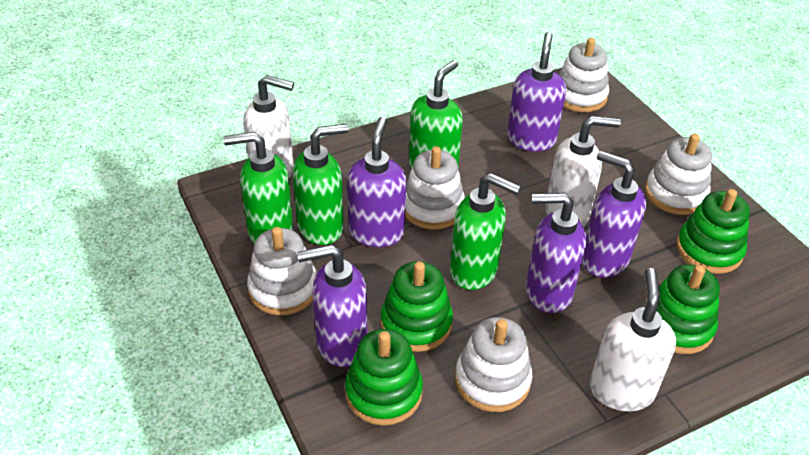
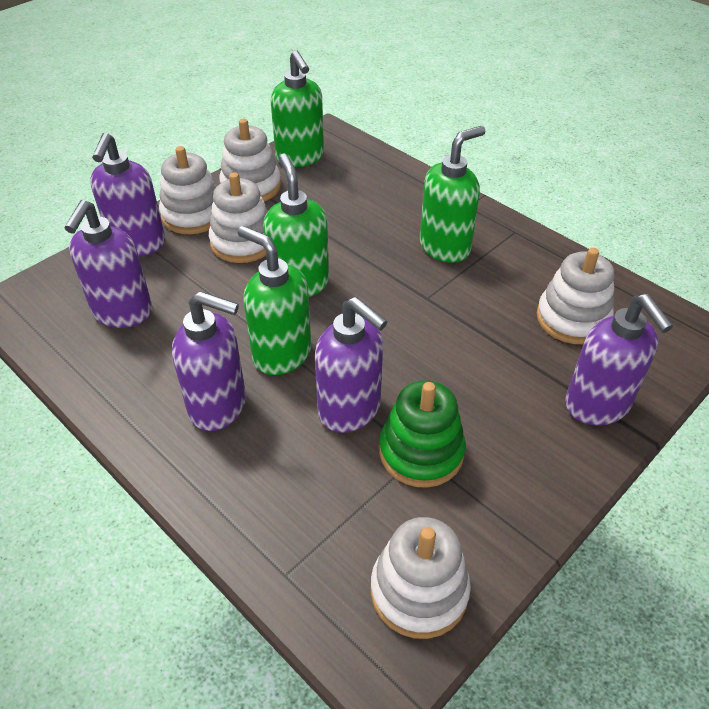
green stacking toy: [345,329,423,426] [381,261,453,352] [645,265,720,354] [676,189,750,274] = 4 -> [379,380,466,488] = 1
white soap dispenser: [243,75,294,178] [545,116,621,227] [590,268,676,411] = 3 -> none = 0

